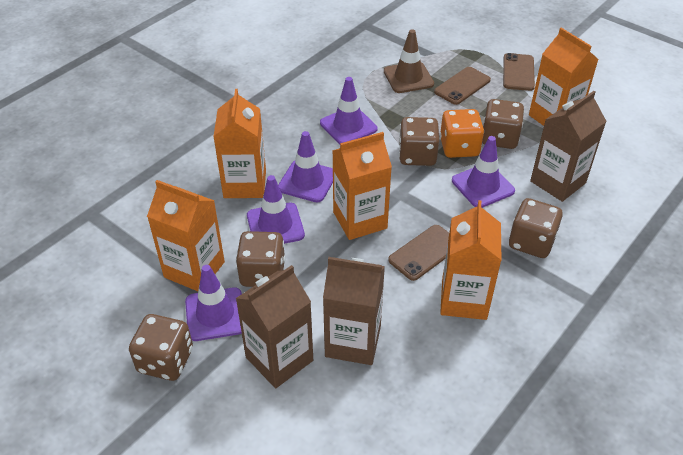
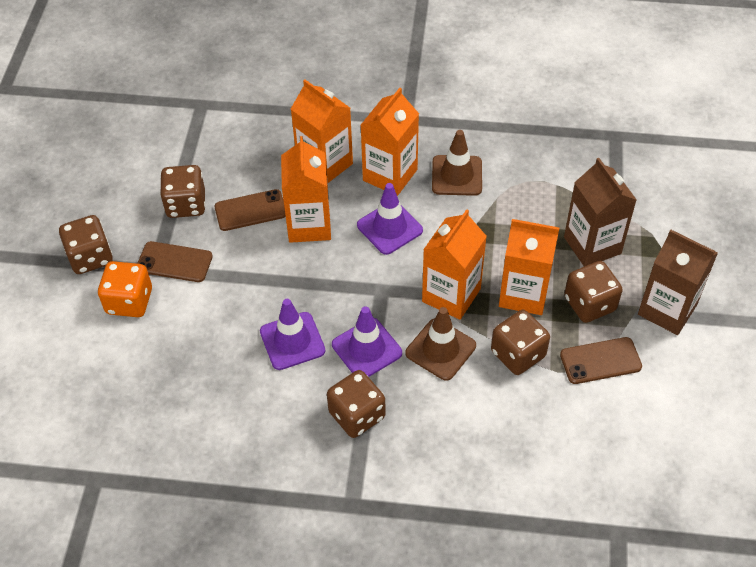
brown carton: [236,265,313,388] [323,257,385,365] [530,91,607,202] = 3 -> [564,158,637,266] [638,230,718,335] = 2
brown traffic cone: [384,29,434,93] = 1 -> [405,307,476,381] [432,130,482,196] = 2
purple traffic cone: [185,265,242,341] [247,175,305,244] [278,131,333,202] [320,77,378,144] [452,136,515,208] = 5 -> [260,299,325,370] [332,306,402,377] [357,183,423,255] = 3

